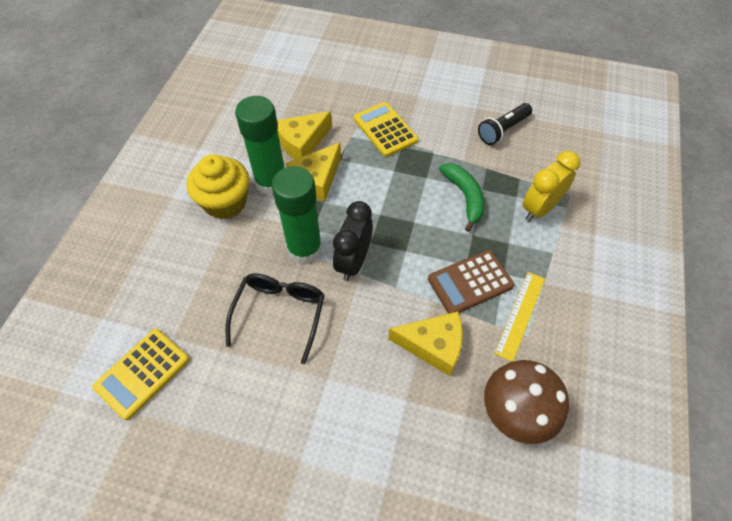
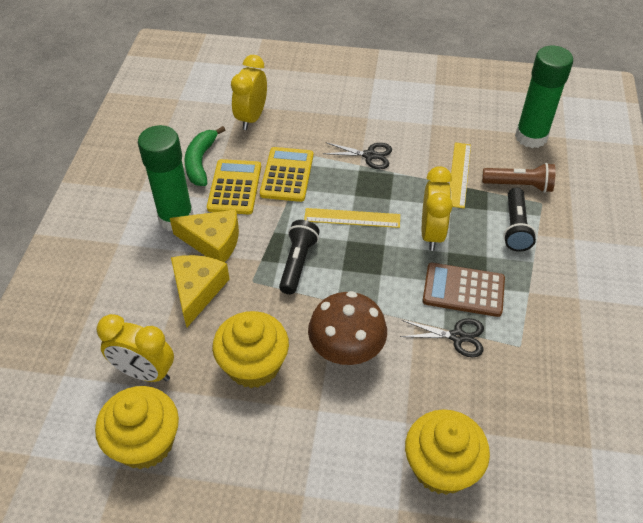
black clock: [333,201,373,281] = 1 -> none = 0
black flashlight: [478,103,532,145] = 1 -> [279,220,320,294] [503,188,536,252] = 2
black glasses: [226,273,325,364] = 1 -> none = 0
black scissors: none = 0 -> [323,142,392,169] [400,318,484,357] = 2
brown flashlight: none = 0 -> [482,163,555,193] = 1
yellow cheese: [277,111,332,159] [286,142,341,202] [388,311,463,376] = 3 -> [170,210,239,262] [171,255,229,327] = 2
yellow clock: [523,151,580,221] = 1 -> [97,314,174,382] [231,55,267,130] [422,166,453,251] = 3
yellow cupcake: [186,154,249,219] = 1 -> [95,386,179,469] [212,311,289,388] [405,409,490,495] = 3
yellow ruler: [494,272,545,362] = 1 -> [304,208,400,228] [450,142,471,208] = 2

